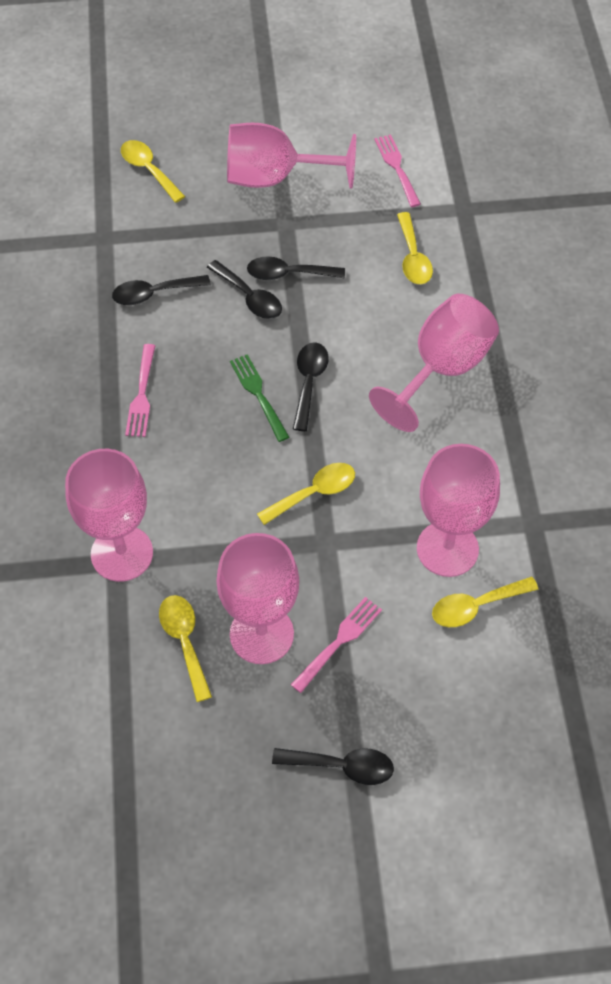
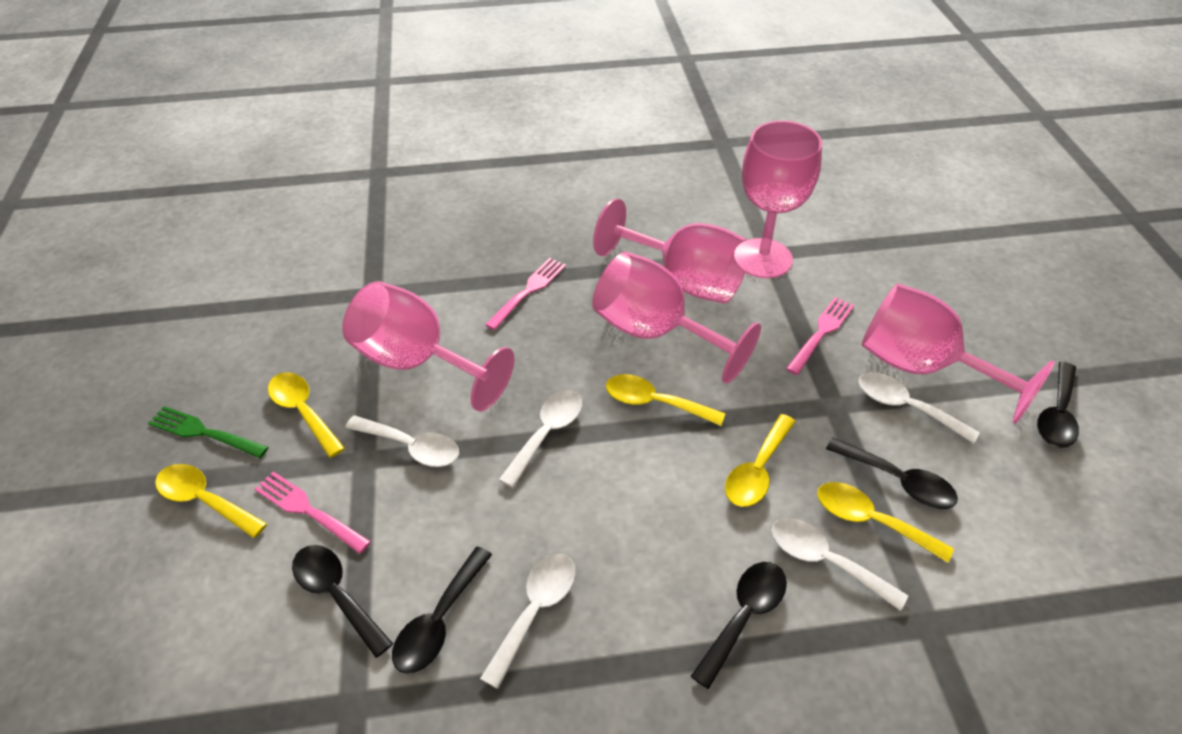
white spoon: none = 0 -> [345,416,459,467] [480,554,576,689] [499,390,582,488] [772,518,908,611] [858,373,980,444] = 5

